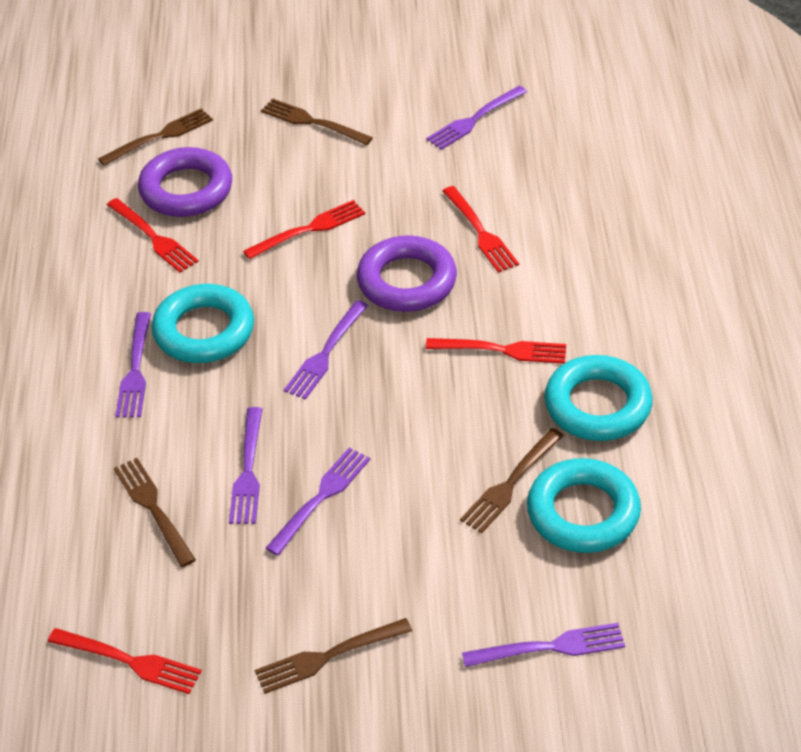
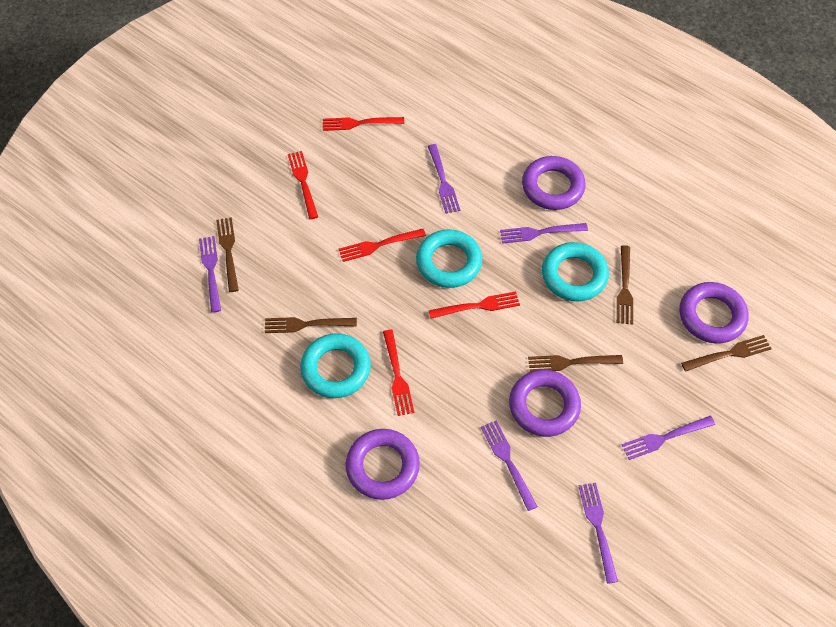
purple ring: [138,147,232,217] [357,235,457,312] = 2 -> [345,429,420,500] [509,370,581,437] [522,156,585,210] [679,282,749,344] = 4

